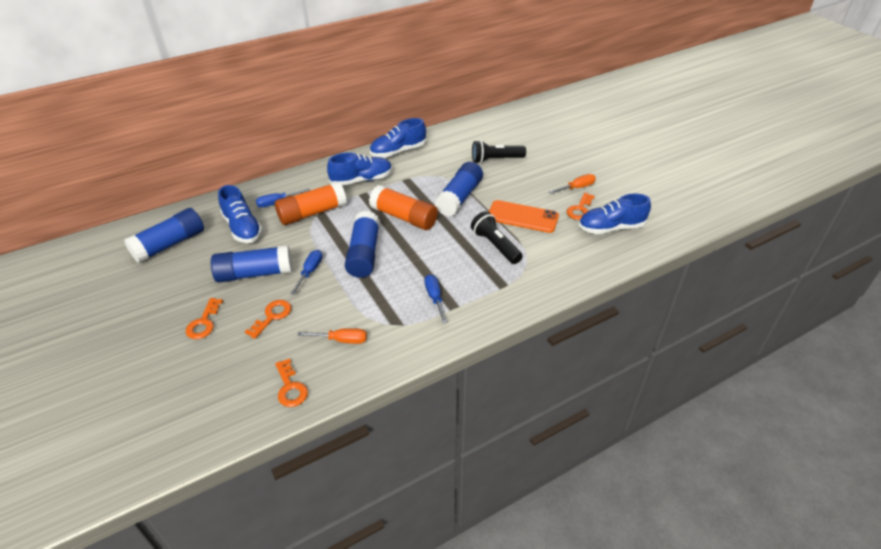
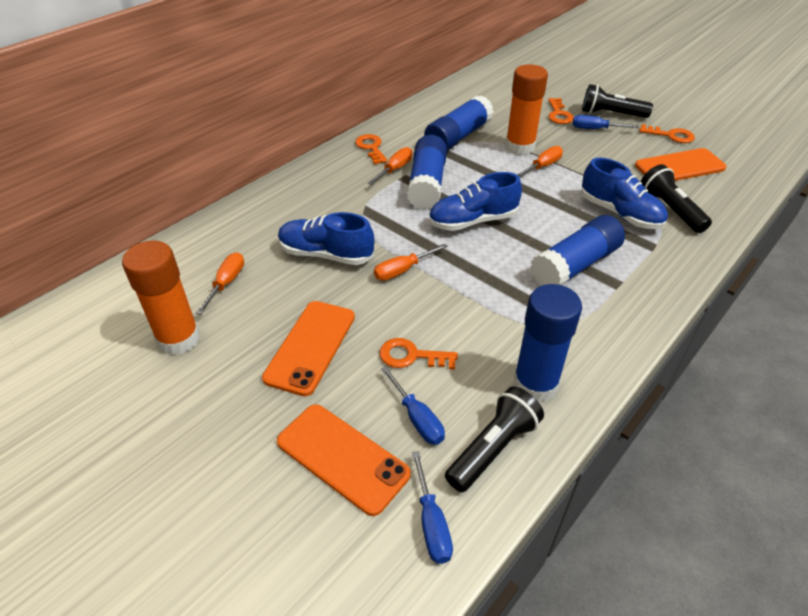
black flashlight: [471,211,523,264] [472,140,526,164] = 2 -> [445,386,544,492] [582,84,653,118] [641,164,712,233] = 3
blue shoe: [218,185,262,243] [327,152,392,186] [370,118,426,157] [579,193,651,234] = 4 -> [278,212,374,265] [429,172,522,231] [581,158,668,229] = 3
orange phone: [489,200,559,233] = 1 -> [262,301,355,396] [277,404,411,516] [635,148,726,181] = 3
orange screwdriver: [298,328,367,344] [549,174,596,194] = 2 -> [196,253,244,315] [368,147,412,185] [374,244,448,281] [517,146,563,178] = 4

